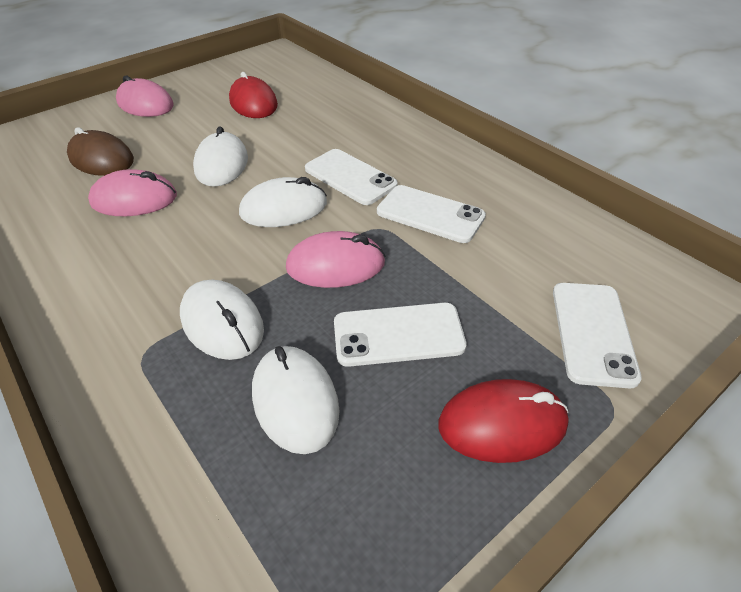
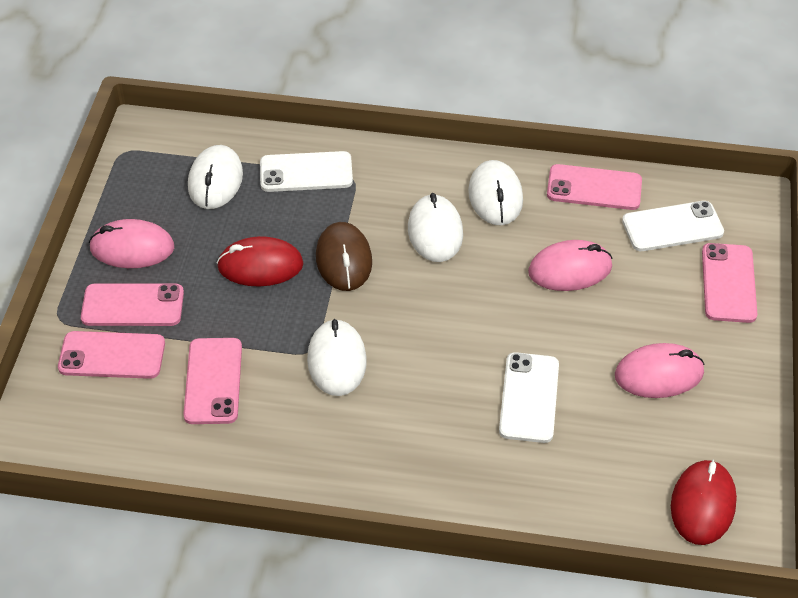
pink phone: none = 0 -> [58,331,165,379] [81,283,184,326] [183,338,242,424] [547,164,642,210] [702,243,757,323] = 5
white phone: [305,149,398,205] [334,303,467,367] [377,185,486,243] [553,283,642,388] = 4 -> [260,151,353,192] [499,352,559,443] [622,201,724,251] = 3

